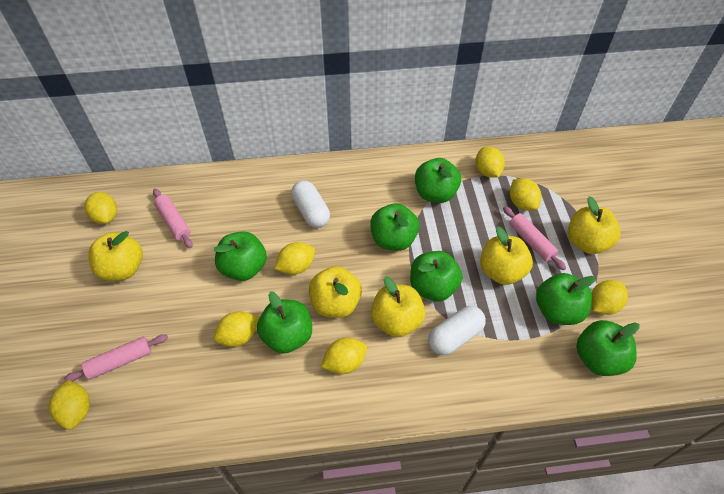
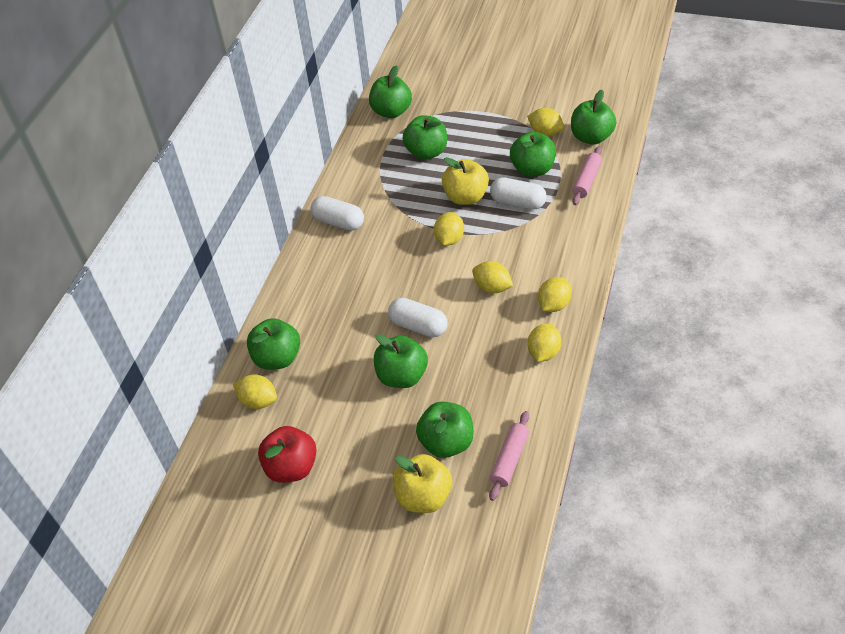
pink rolling pin: [64,334,168,382] [153,189,193,248] [503,206,566,270] = 3 -> [489,411,529,501] [572,146,602,205] = 2
red apple: none = 0 -> [258,426,317,483] = 1
white capsule: [291,180,330,228] [428,306,486,355] = 2 -> [311,196,364,231] [388,298,447,337] [490,177,547,209] = 3
yellow apple: [88,231,143,281] [309,266,362,318] [371,276,425,337] [480,226,533,285] [568,196,621,254] = 5 -> [393,454,452,513] [442,157,489,205] = 2
yellow lemon: [49,380,90,430] [84,192,117,224] [214,311,259,347] [274,242,315,275] [321,338,367,374] [476,147,505,178] [510,179,541,210] [591,280,628,315] = 8 -> [233,374,277,409] [434,212,464,246] [472,261,513,293] [527,108,564,136] [527,323,562,362] [538,277,572,312] = 6

